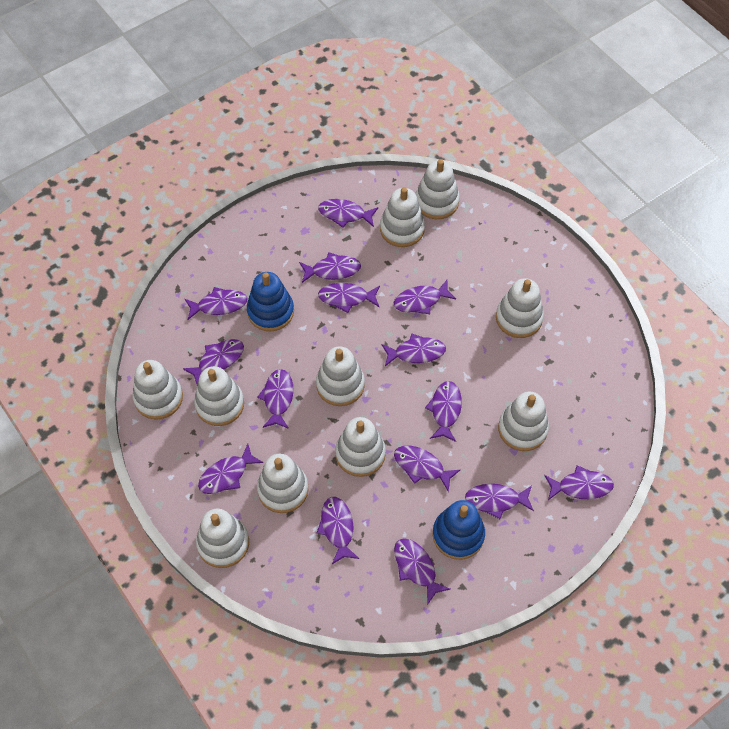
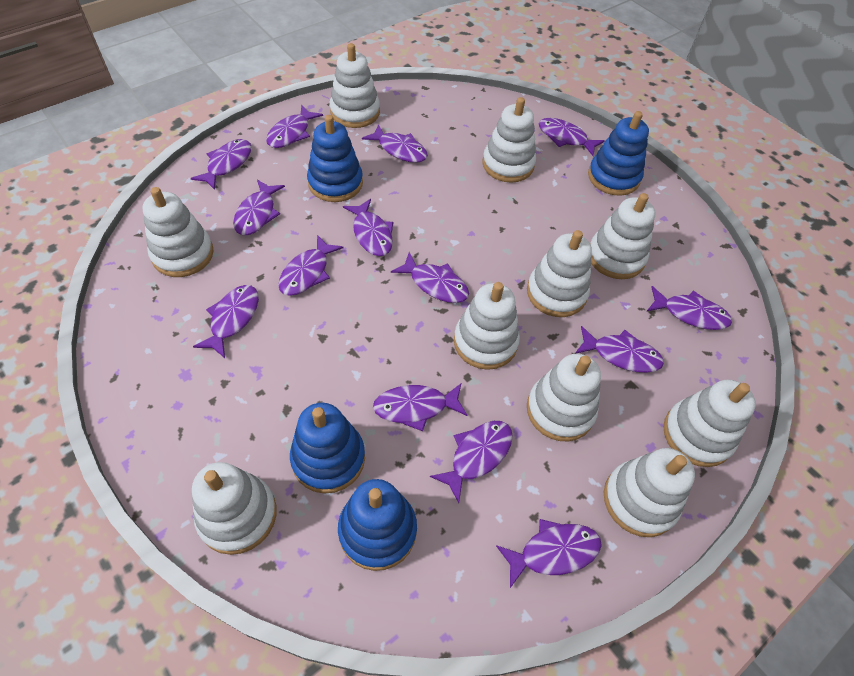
blue stacking toy: [247,272,294,331] [433,500,485,560] = 2 -> [290,403,365,494] [307,115,363,202] [338,479,417,571] [588,111,649,196] = 4
purple fish: [183,339,244,385] [185,287,247,320] [198,444,263,494] [257,369,293,429] [299,252,361,283] [317,497,359,564] [318,199,378,228] [318,283,380,313] [381,334,446,366] [394,280,456,314] [394,446,460,492] [394,538,450,604] [425,381,462,442] [465,484,534,519] [544,465,614,500] = 15 -> [191,139,251,190] [193,285,259,358] [233,180,285,235] [266,105,323,148] [278,235,344,296] [343,199,393,256] [362,124,428,163] [373,384,468,431] [391,252,469,303] [430,421,513,503] [496,519,602,588] [539,118,605,156] [575,326,664,373] [647,286,732,330] = 14

